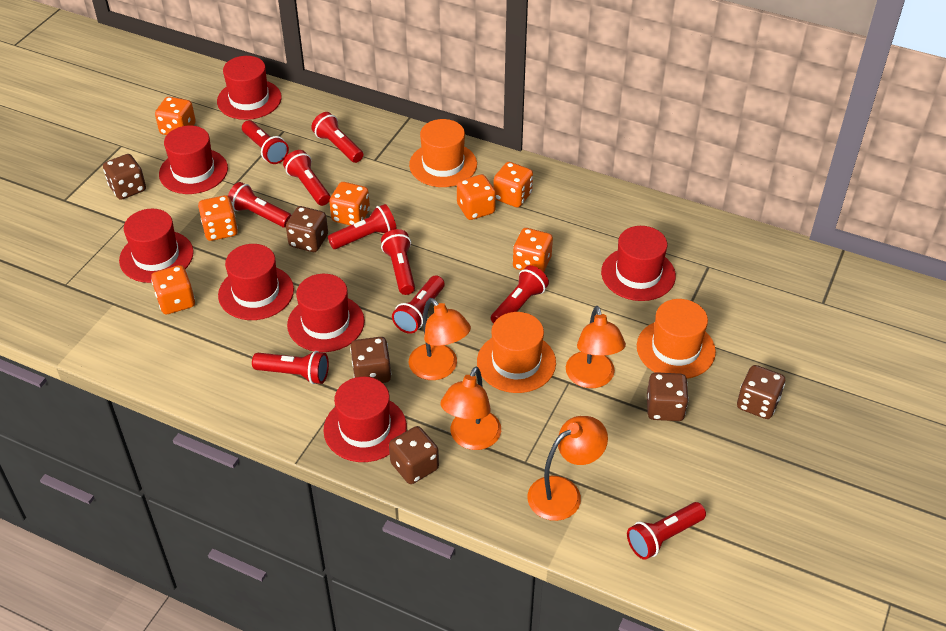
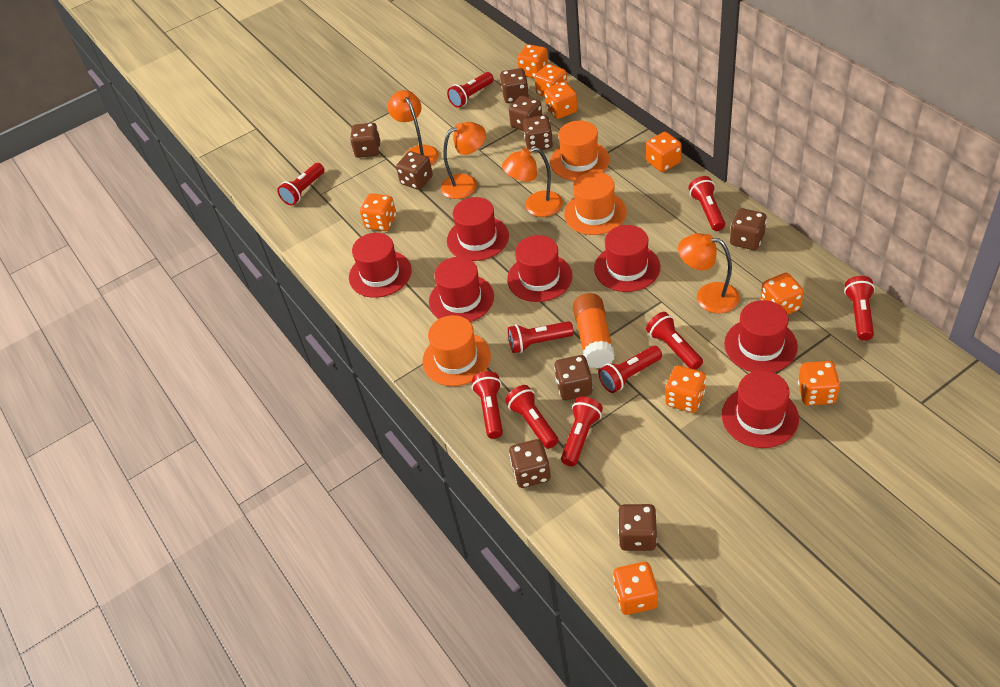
brown dice: [103,154,146,200] [286,206,328,252] [350,337,391,383] [389,426,439,484] [647,372,689,421] [737,365,785,419] = 6 -> [350,123,380,158] [396,151,433,190] [500,68,529,103] [509,96,542,131] [509,439,551,488] [523,115,553,150] [554,355,593,400] [618,504,657,551] [730,208,767,250] = 9
orange dice: [151,265,195,314] [155,97,196,135] [198,195,238,241] [329,182,370,225] [457,174,496,220] [493,162,533,208] [513,228,553,272] = 7 -> [360,193,396,231] [517,44,549,78] [535,64,567,97] [545,81,577,119] [613,562,658,615] [646,132,682,172] [665,365,706,413] [760,273,803,314] [798,361,840,406] = 9
orange glue stick: none = 0 -> [573,293,615,369] = 1

